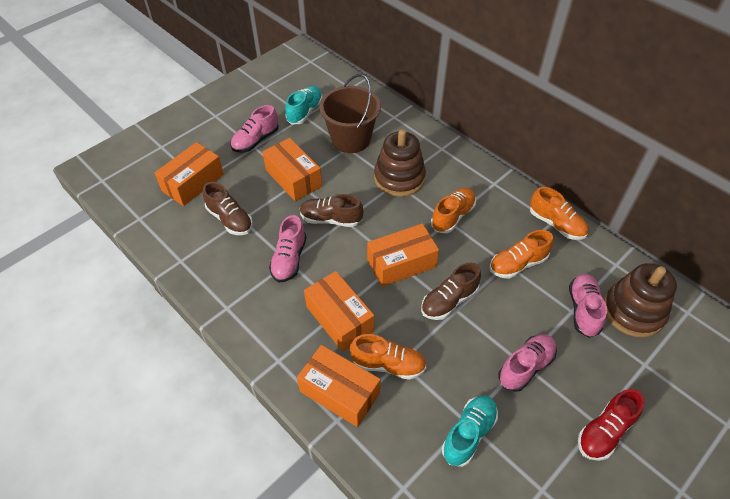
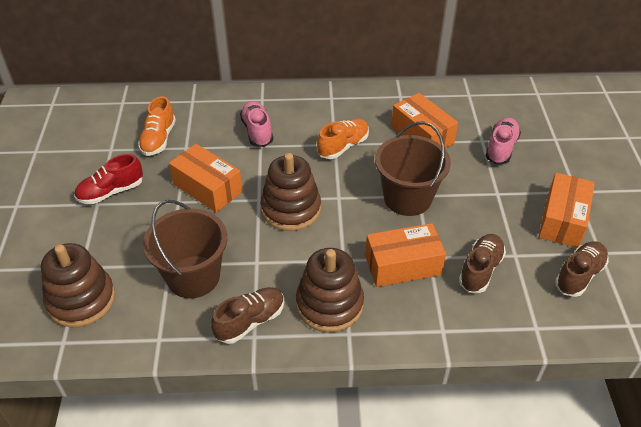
brown bucket: [319,74,381,153] = 1 -> [143,200,227,299] [375,121,451,216] = 2
brown stacking toy: [374,129,426,197] [604,263,677,337] = 2 -> [41,243,115,327] [261,153,321,231] [296,248,364,332] = 3
orange box: [155,142,224,206] [262,138,322,201] [297,345,381,427] [304,271,374,352] [367,223,439,287] = 5 -> [169,144,242,212] [365,223,446,287] [391,93,458,148] [539,173,595,248] = 4
orange shoe: [350,334,426,380] [431,188,476,233] [490,230,553,279] [530,187,589,240] = 4 -> [138,96,176,156] [317,119,369,159] = 2
pink shoe: [231,105,279,152] [269,215,307,282] [498,334,557,392] [569,274,607,338] = 4 -> [240,101,273,147] [486,118,521,164] = 2
turquoise shoe: [285,86,323,124] [442,395,498,467] = 2 -> none = 0

